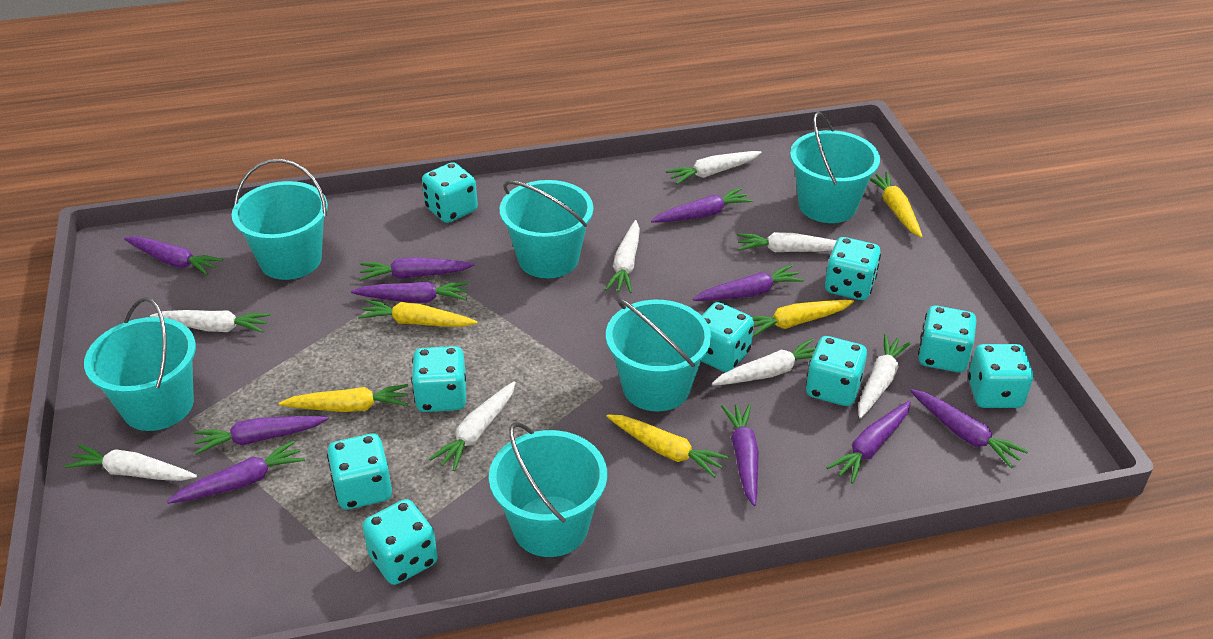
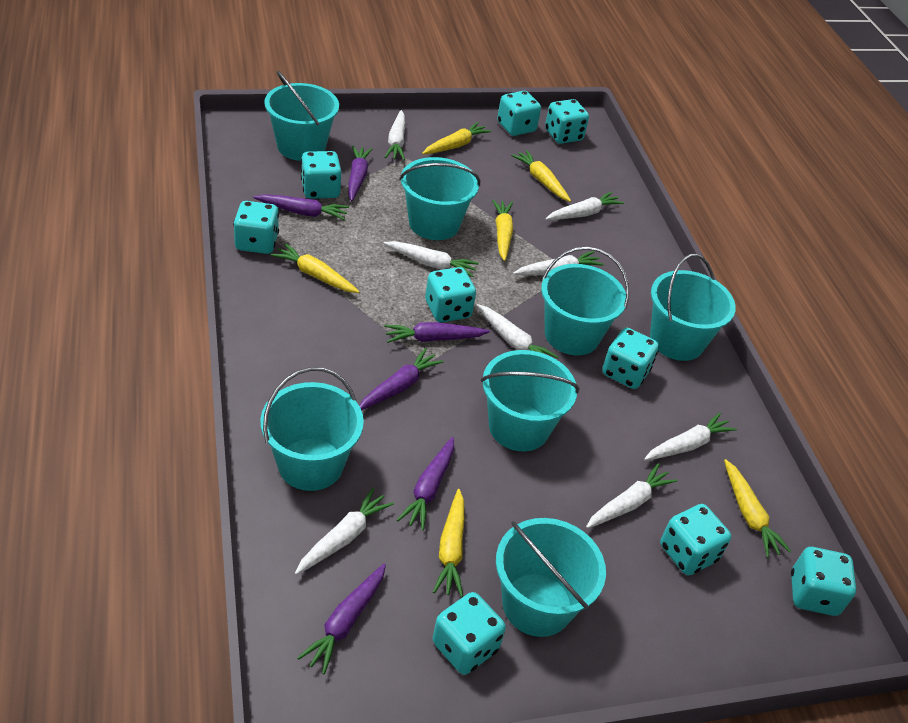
purple carrot: [124,237,223,276] [167,440,305,504] [194,416,328,454] [351,281,469,303] [360,257,475,281] [651,188,753,222] [693,264,804,301] [721,404,759,506] [826,401,911,484] [910,389,1028,468] = 10 -> [253,194,349,220] [297,564,386,674] [348,146,373,201] [359,348,444,410] [384,322,490,343] [397,437,454,531] = 6
turquoise bucket: [84,297,196,431] [232,159,328,280] [489,422,607,557] [500,180,594,278] [606,298,711,411] [790,112,880,223] = 6 -> [260,367,364,491] [264,71,339,161] [399,157,480,240] [481,350,579,451] [496,518,606,637] [541,247,629,355] [650,254,736,361] = 7
yellow carrot: [279,384,408,412] [358,300,478,327] [606,414,729,478] [752,300,854,337] [870,172,923,238] = 5 -> [271,243,360,293] [422,122,491,154] [433,489,464,597] [492,200,513,261] [511,150,571,202] [724,459,792,558] = 6

